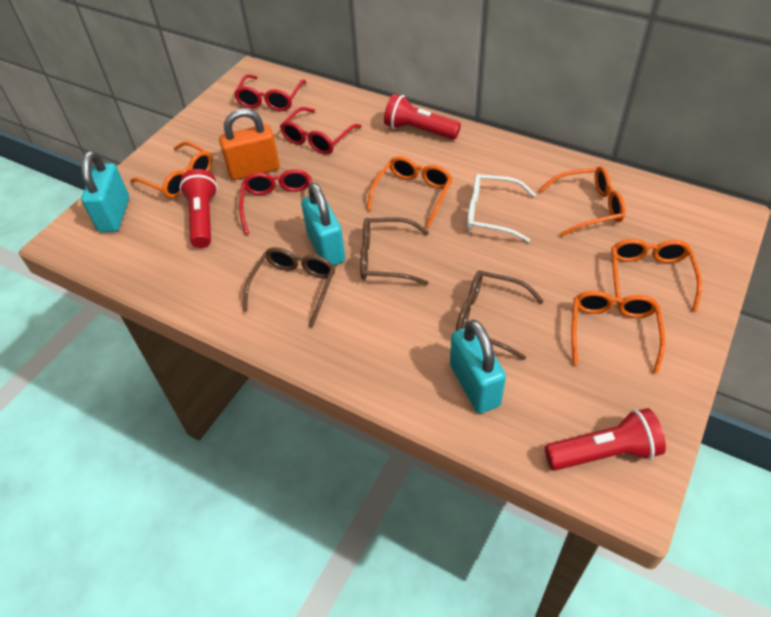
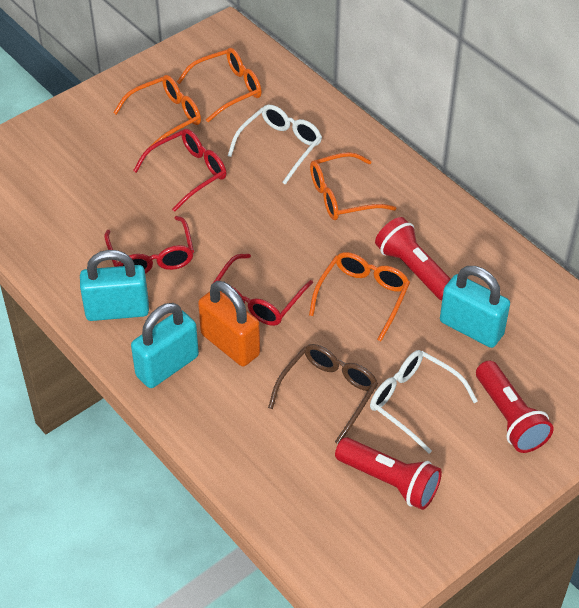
brown glasses: [243,247,335,328] [360,217,429,285] [456,271,544,360] = 3 -> [268,344,378,444] = 1
orange glasses: [130,141,212,198] [367,156,453,228] [539,166,625,237] [571,291,665,374] [611,239,702,312] = 5 -> [113,75,201,150] [177,48,262,122] [309,252,410,341] [310,152,396,220] = 4
white glasses: [467,174,536,242] = 1 -> [228,105,322,185] [370,350,478,454] = 2

